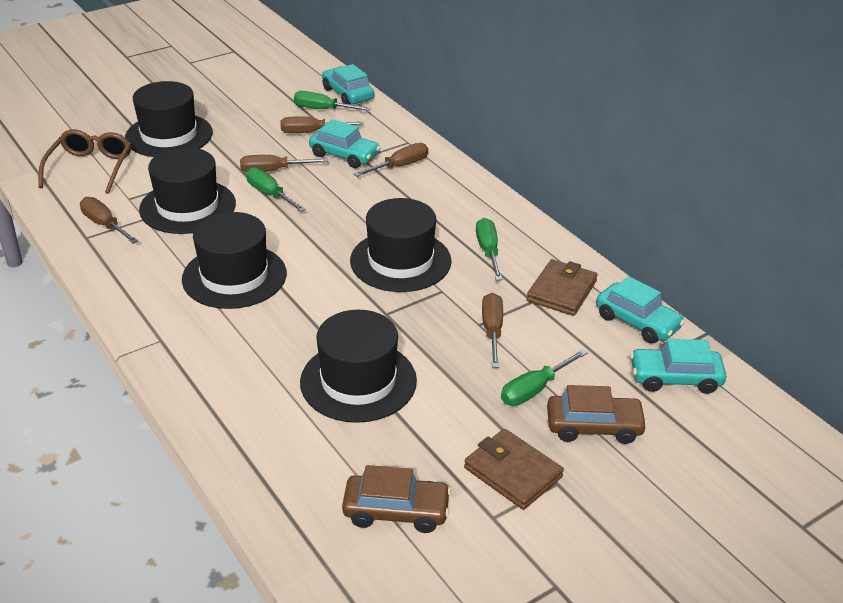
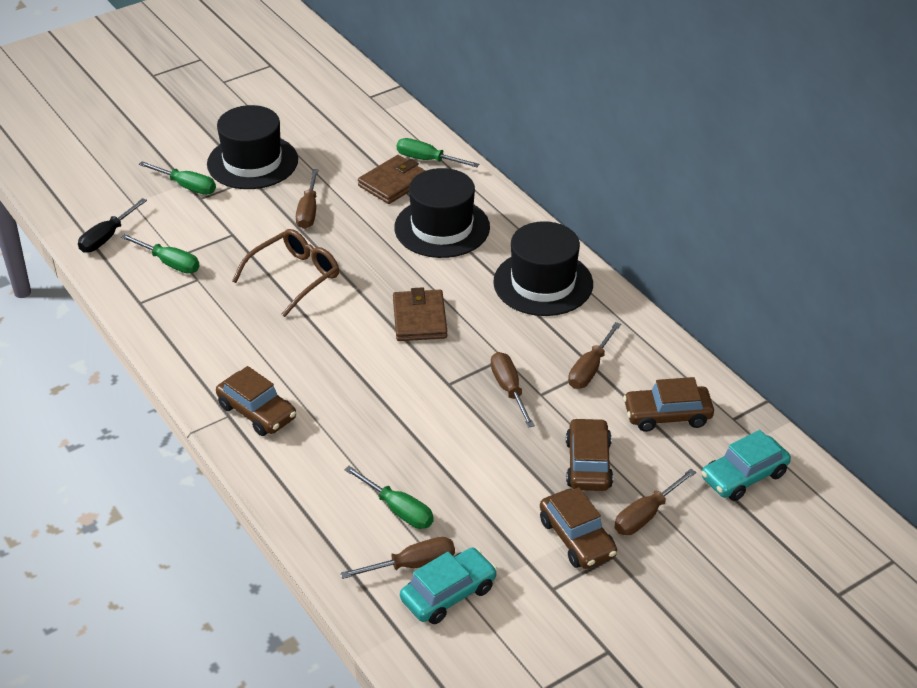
black hat: [125,81,213,157] [139,147,236,234] [182,212,287,309] [300,310,417,423] [350,198,452,292] = 5 -> [207,105,298,189] [394,168,490,258] [493,221,593,316] = 3
black screwdriver: none = 0 -> [78,198,147,253] = 1
brown car: [342,465,451,533] [547,385,648,444] = 2 -> [216,366,296,436] [540,487,617,569] [566,418,613,491] [623,377,714,432] = 4
turquoise car: [309,119,381,168] [322,64,374,105] [596,276,685,344] [630,339,726,394] = 4 -> [400,548,497,624] [701,430,791,501] = 2

